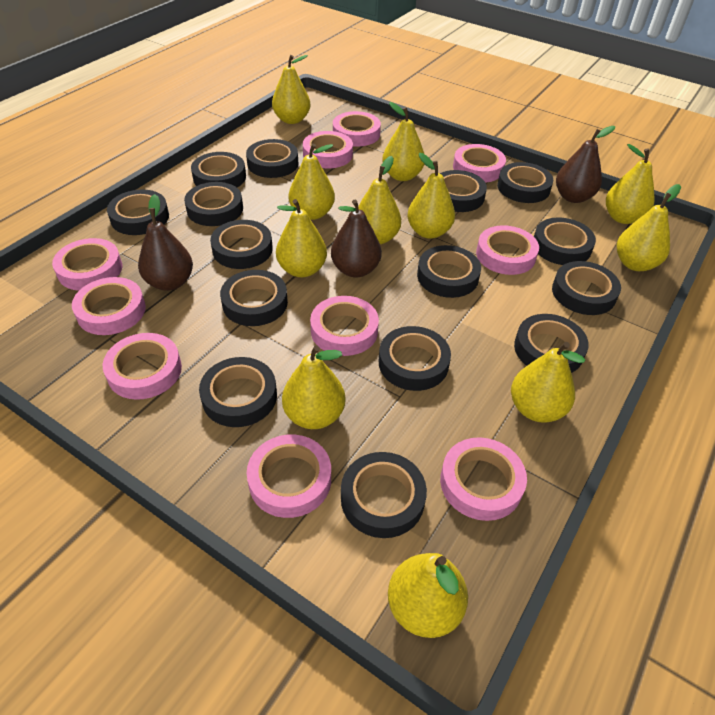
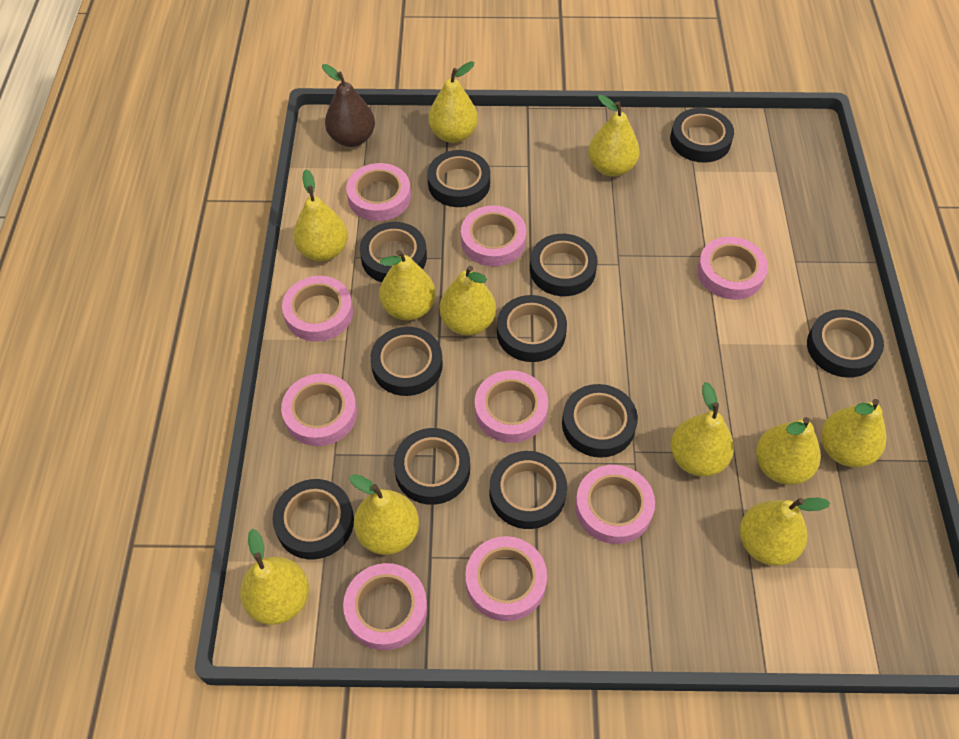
black tape: [107,190,169,235] [184,182,243,226] [191,152,246,187] [199,357,277,427] [210,220,273,269] [220,270,288,326] [246,139,298,178] [341,452,427,538] [379,326,451,391] [417,245,481,298] [440,170,487,212] [497,162,553,203] [514,314,589,373] [534,217,596,265] [552,261,621,315] = 15 -> [273,479,354,559] [360,222,427,282] [370,327,443,396] [394,428,470,505] [427,150,490,207] [490,451,567,529] [497,295,567,362] [530,234,598,296] [562,384,638,458] [670,108,734,163] [807,310,884,378] = 11
brown pear: [138,194,193,291] [331,200,382,278] [556,126,615,203] = 3 -> [322,64,375,147] = 1
pink tape: [52,238,122,291] [72,277,146,335] [103,333,182,400] [247,435,331,518] [303,131,353,168] [310,296,379,356] [333,111,381,146] [440,437,527,521] [453,144,506,183] [476,225,539,275] = 10 -> [281,374,357,446] [282,276,353,341] [343,563,427,650] [346,163,411,221] [461,205,526,267] [465,536,547,621] [475,370,548,443] [575,465,655,544] [697,237,768,300] = 9

